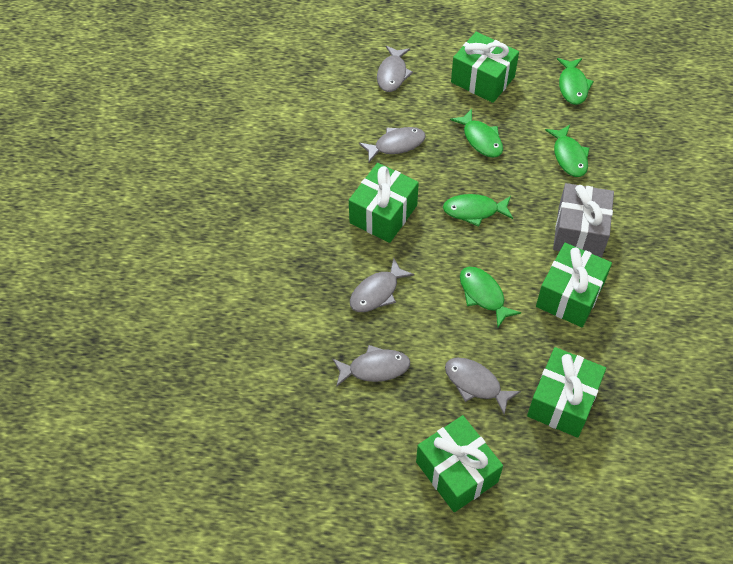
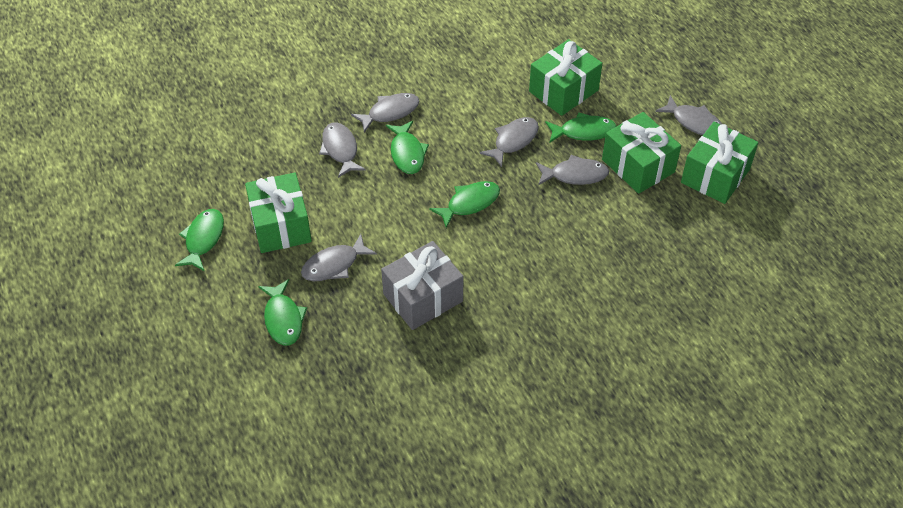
green gift: [349,163,419,243] [416,415,503,512] [451,32,519,103] [527,347,606,438] [536,243,612,327] = 5 -> [245,172,312,253] [529,39,602,116] [602,112,681,194] [681,122,758,204] = 4
grey fish: [332,345,410,387] [350,258,415,312] [359,127,426,162] [377,45,413,92] [445,358,521,415] = 5 -> [301,234,377,281] [319,122,366,178] [351,93,419,133] [479,117,539,167] [536,155,609,185] [655,95,722,135] = 6

